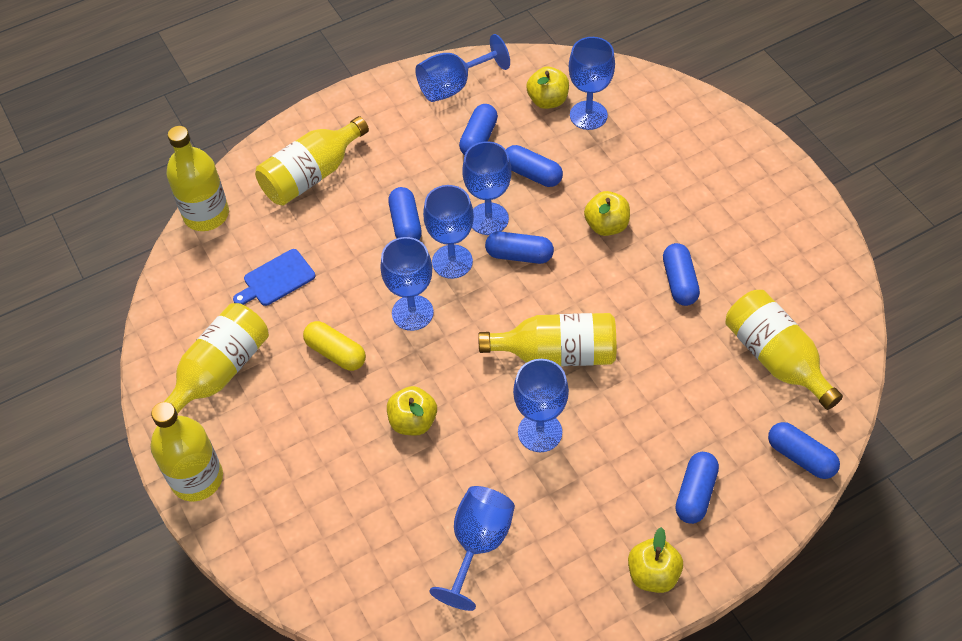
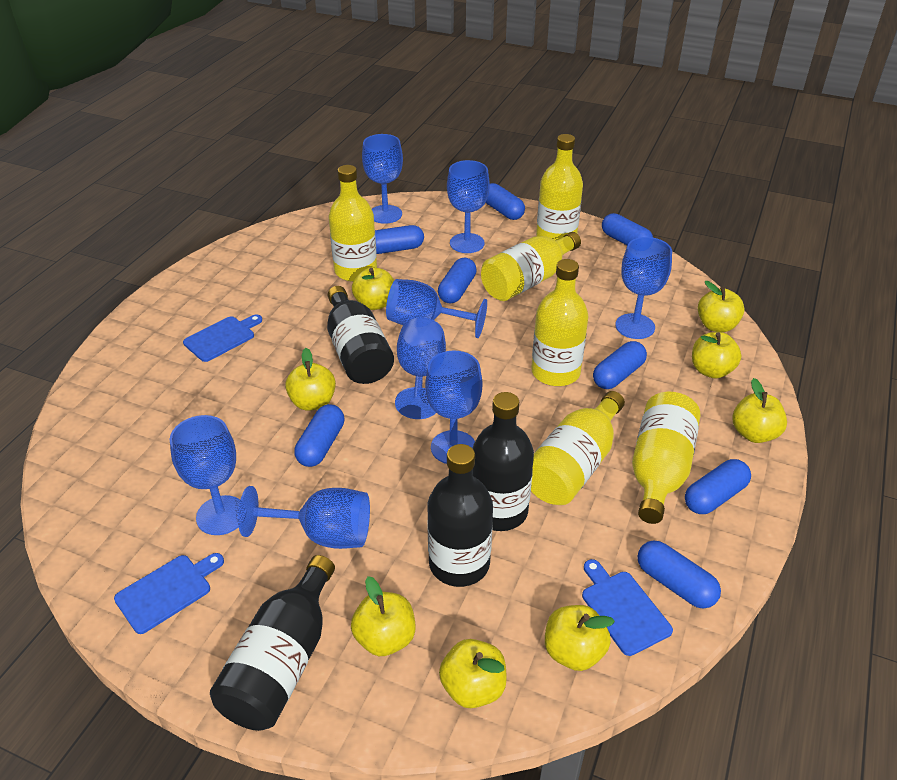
black bottle: none = 0 -> [210,555,335,731] [327,286,394,384] [427,444,493,587] [472,392,534,531] = 4
blue capsule: [388,187,422,240] [459,104,498,155] [485,231,554,264] [506,145,563,187] [663,243,700,306] [675,452,719,524] [768,422,840,479] = 7 -> [294,404,344,467] [375,225,424,254] [438,258,477,304] [486,183,525,220] [593,341,647,389] [602,213,653,245] [637,540,721,609] [685,459,751,514] = 8
blue cutting board: [233,249,315,306] = 1 -> [114,553,224,634] [183,314,262,362] [582,559,673,656] = 3
blue goblet: [380,237,434,331] [415,34,510,102] [423,185,474,279] [429,486,515,611] [462,141,511,235] [513,359,569,452] [569,37,615,130] = 7 -> [170,415,240,535] [238,486,370,549] [362,134,403,224] [386,279,487,338] [395,317,446,419] [425,351,482,464] [447,160,490,253] [615,237,672,339] = 8
yellow apple: [387,386,437,436] [526,67,569,109] [584,191,630,236] [628,527,683,593] = 4 -> [285,348,336,411] [351,576,415,656] [352,267,394,310] [439,639,507,708] [545,605,615,671] [692,332,741,378] [698,281,745,332] [732,378,787,443] = 8
yellow capsule: [303,321,366,371] = 1 -> none = 0

